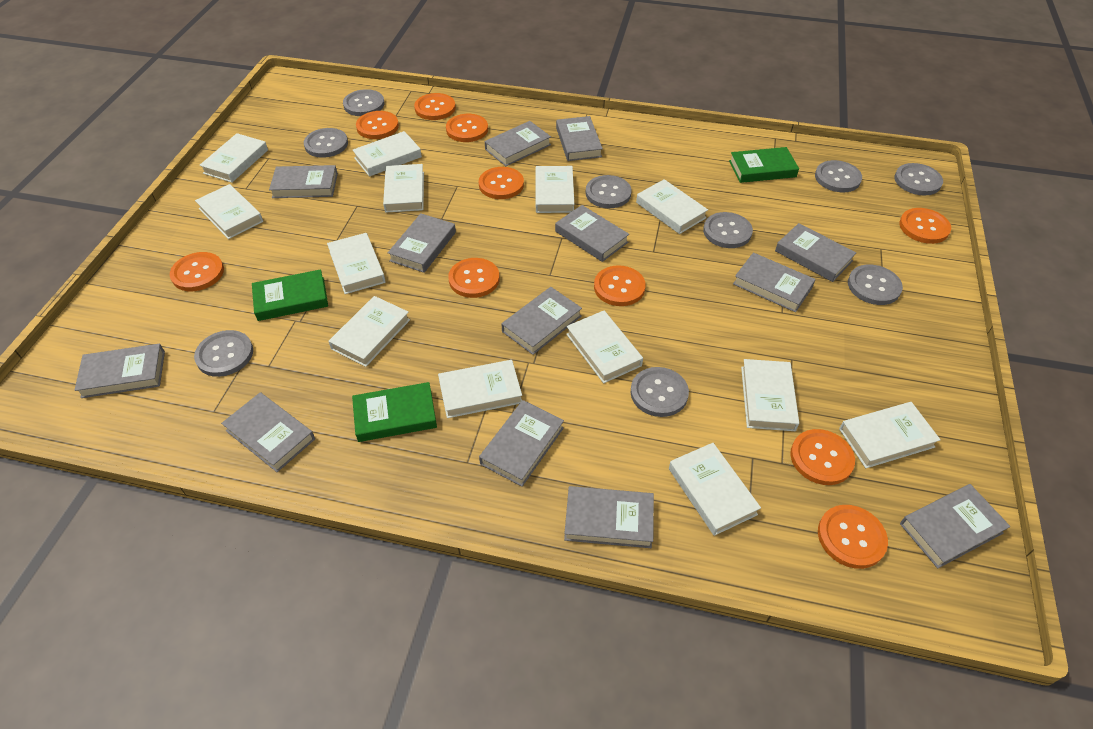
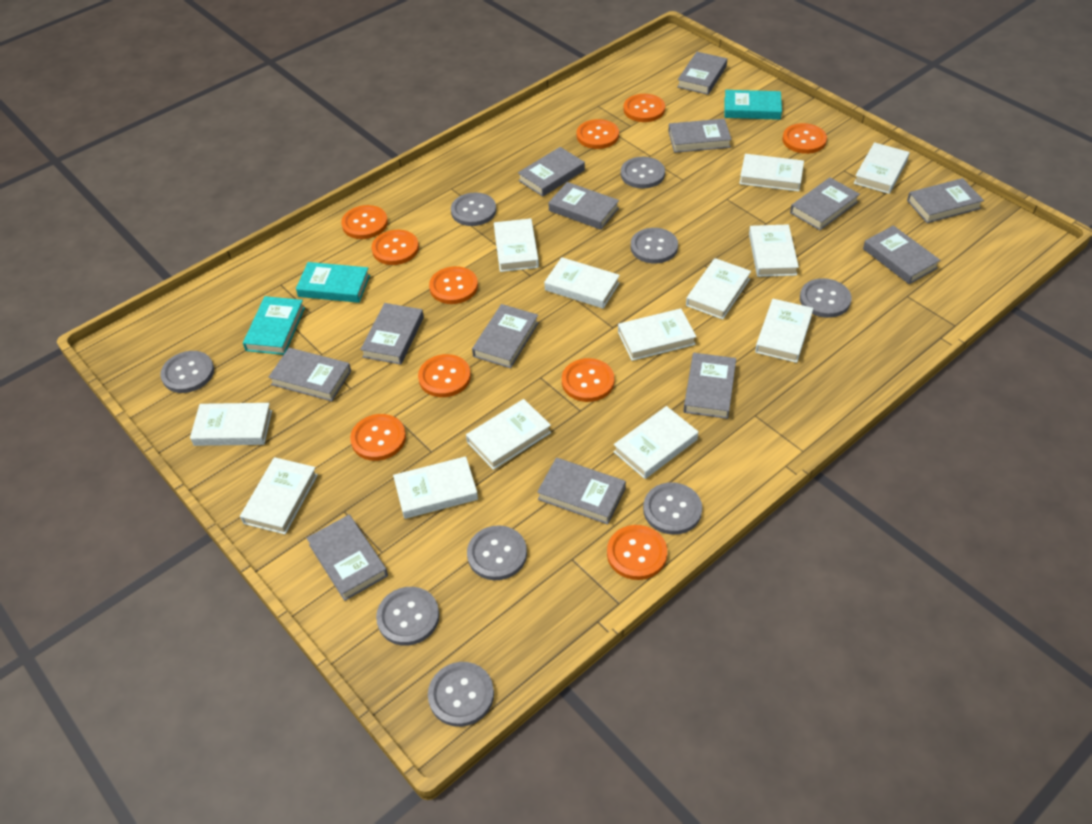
green book: [252,269,328,321] [352,382,437,442] [729,147,799,183] = 3 -> none = 0
turquoise book: none = 0 -> [243,296,305,355] [296,262,370,303] [724,90,782,120] = 3

